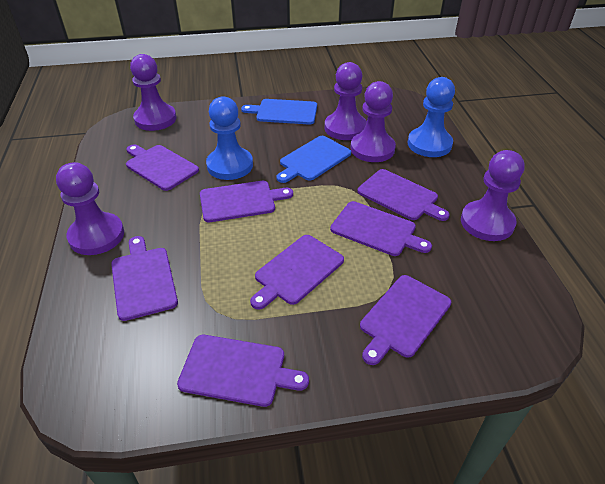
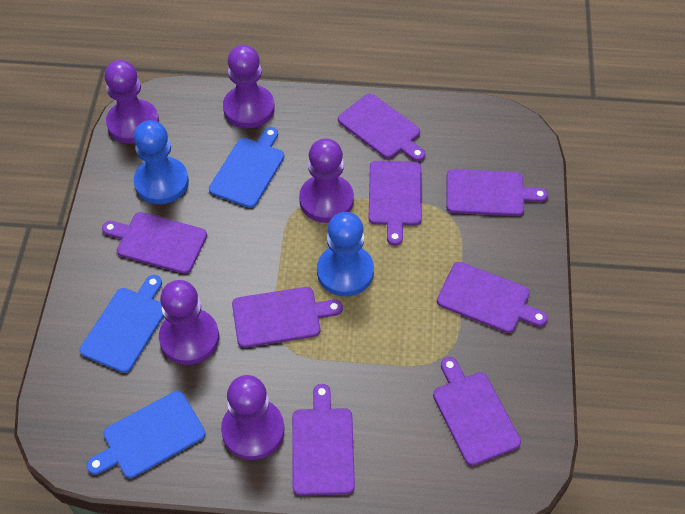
blue cutting board: [241,99,317,125] [276,136,351,183] = 2 -> [80,275,164,373] [86,391,206,478] [209,127,285,208] = 3

